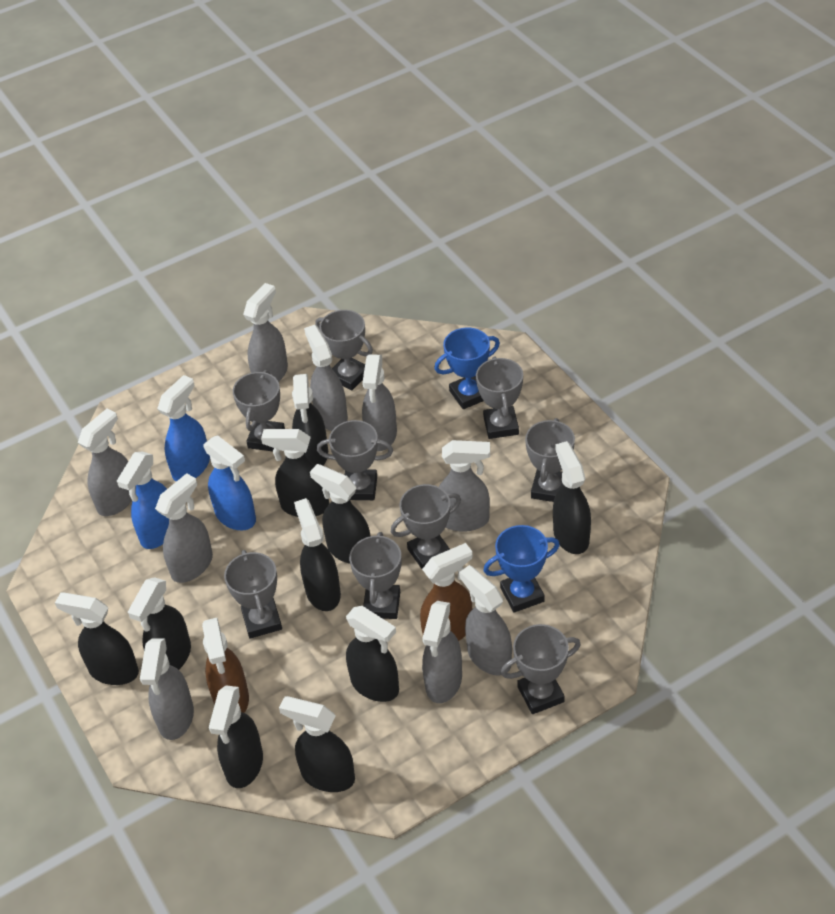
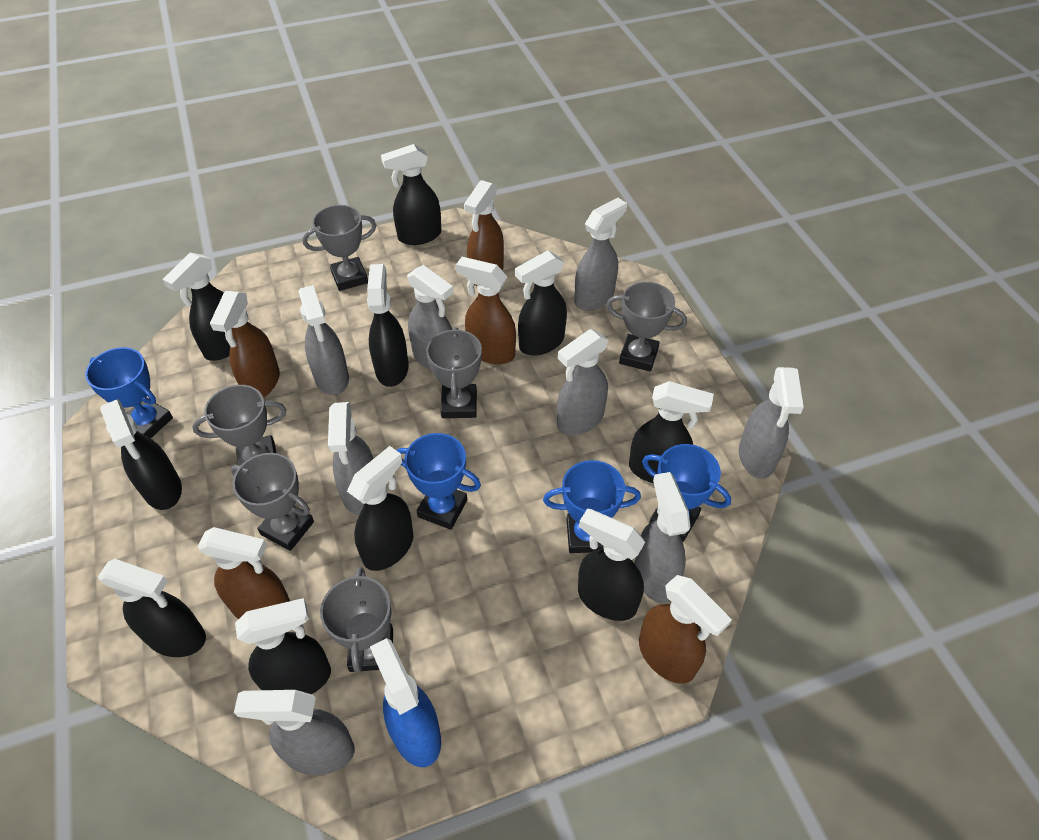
blue spray bottle: [117,451,169,549] [157,375,210,482] [203,435,256,531] = 3 -> [370,638,441,767] = 1
blue trophy: [434,328,500,409] [483,525,560,613] = 2 -> [85,347,173,438] [396,433,481,530] [543,460,641,553] [642,444,731,542] = 4
brown spray bottle: [202,618,249,713] [420,543,473,641] = 2 -> [198,527,290,619] [210,291,280,398] [456,257,516,364] [464,180,504,286] [639,575,732,684] = 5
grey spray bottle: [78,408,136,516] [140,638,194,740] [155,473,213,583] [243,283,288,382] [304,325,348,431] [362,354,397,451] [422,601,462,703] [439,440,490,532] [459,565,512,675] = 9 -> [234,690,355,775] [298,285,349,395] [328,402,374,514] [407,265,453,370] [557,329,609,435] [574,198,627,311] [634,472,690,603] [739,367,804,479] = 8
grey trophy: [224,550,282,639] [233,370,285,451] [315,310,373,391] [317,420,393,500] [349,532,402,619] [391,484,461,569] [476,356,523,439] [501,624,581,714] [525,418,575,502] = 9 -> [192,385,286,466] [231,453,314,551] [303,205,376,291] [320,567,393,672] [426,327,482,418] [606,282,687,371] = 6

